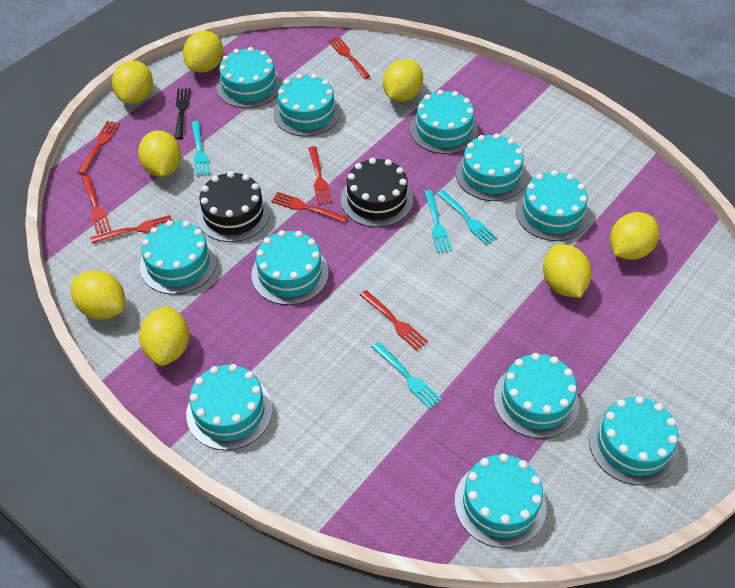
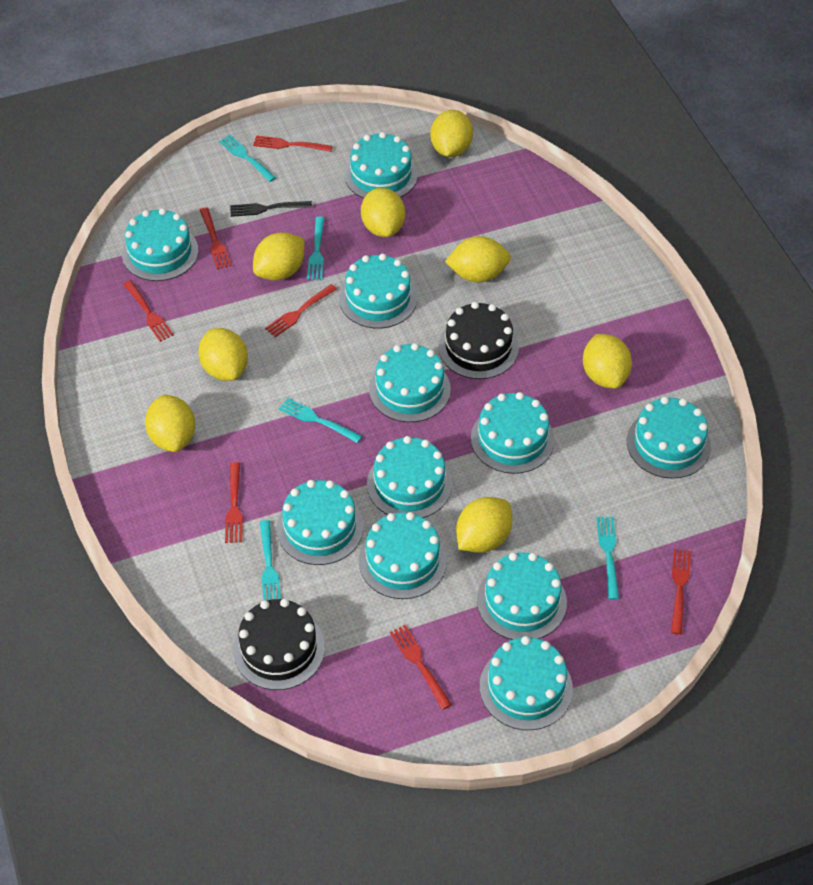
turquoise fork: [191,121,210,177] [372,342,442,409] [424,190,452,253] [437,190,497,245] = 4 -> [219,135,276,182] [260,520,281,600] [279,398,362,443] [307,216,324,280] [596,517,619,600] = 5

